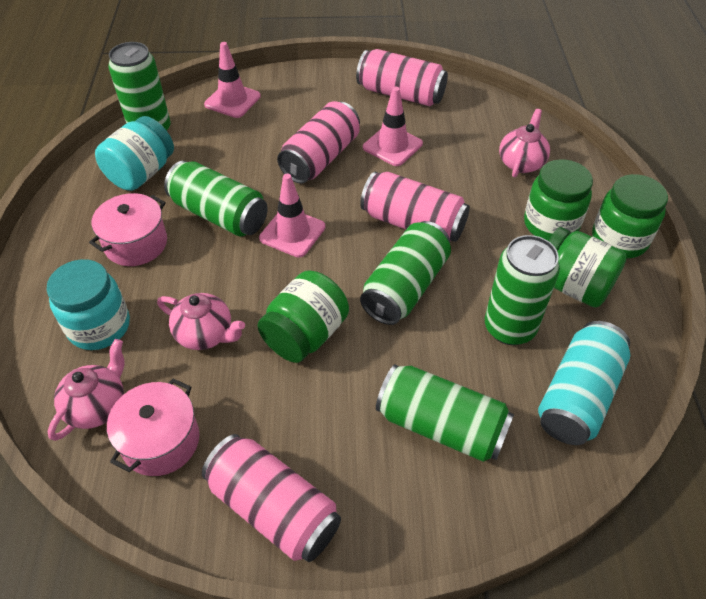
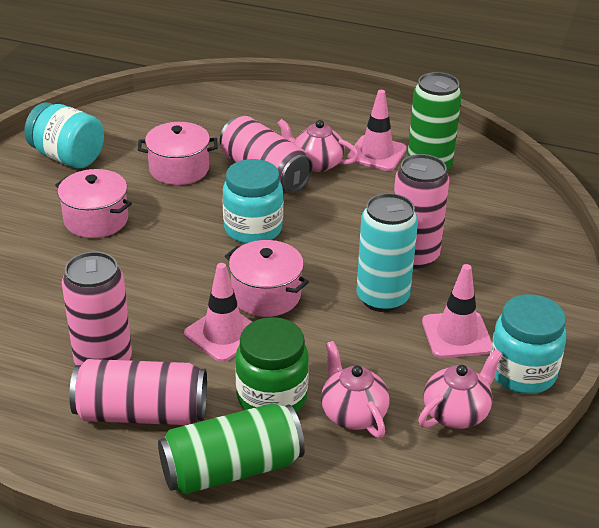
green can: [108,42,171,130] [164,161,268,237] [360,221,451,325] [376,364,514,462] [485,235,560,345] = 5 -> [158,403,305,495] [407,72,462,171] = 2
green jar: [257,270,349,363] [524,159,593,241] [548,227,627,308] [592,174,668,258] = 4 -> [235,317,309,413] = 1
pink pot: [89,193,167,266] [107,378,199,476] = 2 -> [55,169,132,238] [138,122,217,185] [225,240,309,317] = 3
turquoise jar: [47,259,130,350] [95,116,174,191] = 2 -> [24,102,104,169] [222,159,283,244] [490,294,567,394] = 3

